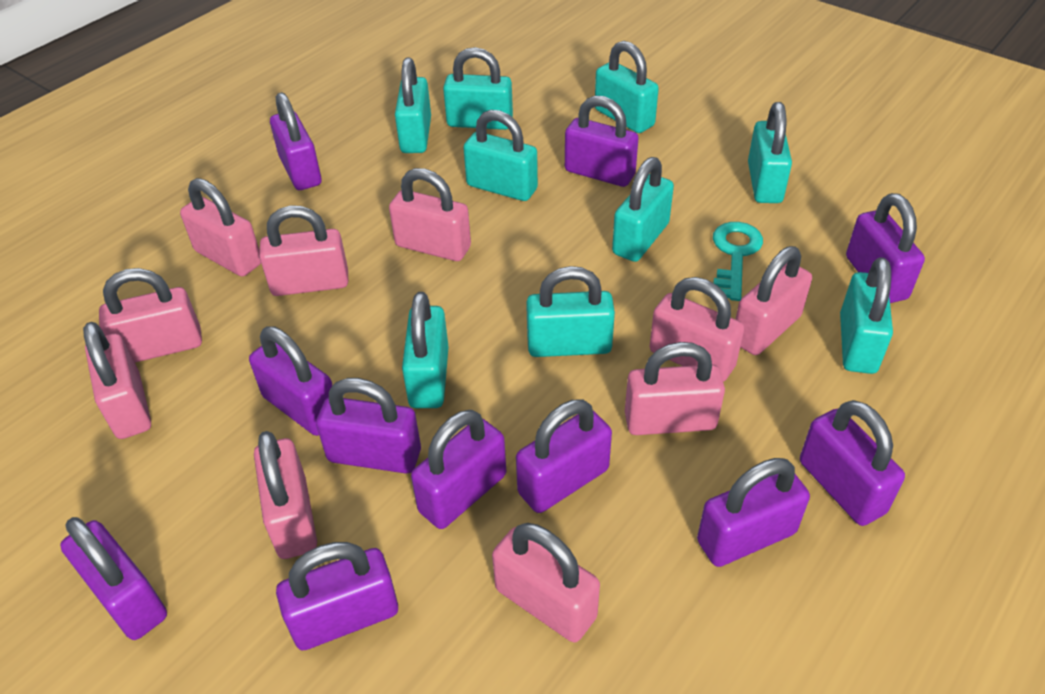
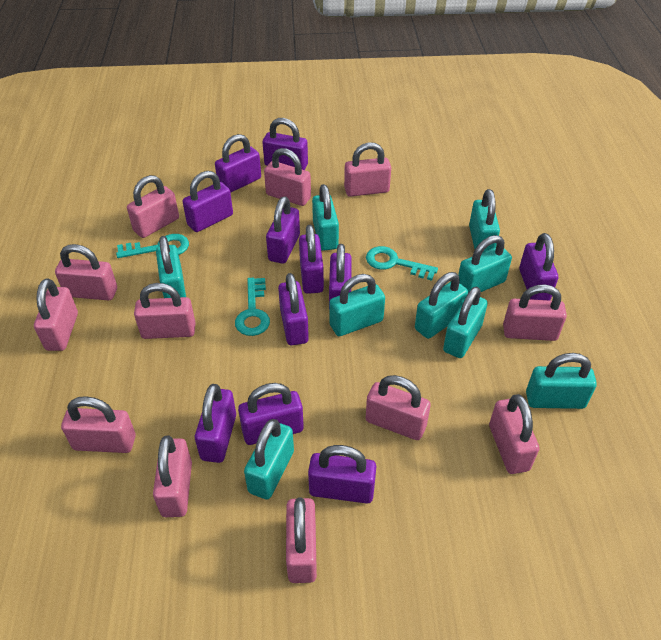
pink padlock: [83,322,151,439] [99,268,202,363] [180,178,261,277] [254,431,317,559] [259,205,348,296] [389,168,471,261] [492,523,600,643] [625,342,725,435] [650,277,744,382] [736,246,812,355] = 10 -> [34,279,78,351] [55,244,117,300] [61,396,136,453] [127,175,179,238] [134,283,196,339] [153,436,192,517] [264,148,311,206] [286,497,317,583] [344,142,391,197] [366,375,431,440] [489,394,539,474] [503,284,567,341] = 12
turquoise key: [713,222,763,301] = 1 -> [116,234,189,258] [235,278,270,336] [366,246,438,281] = 3

